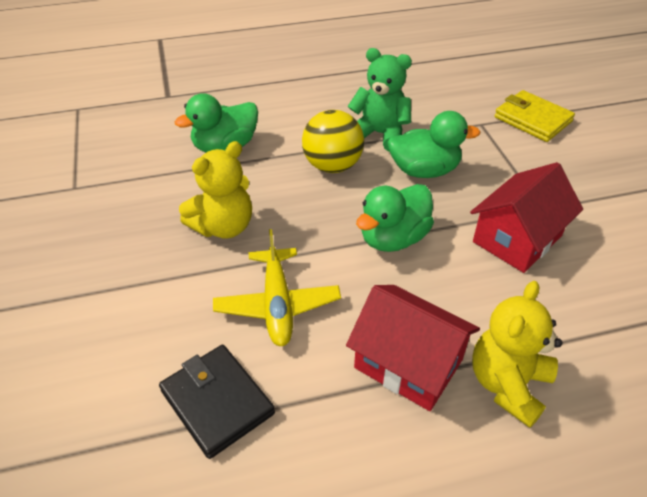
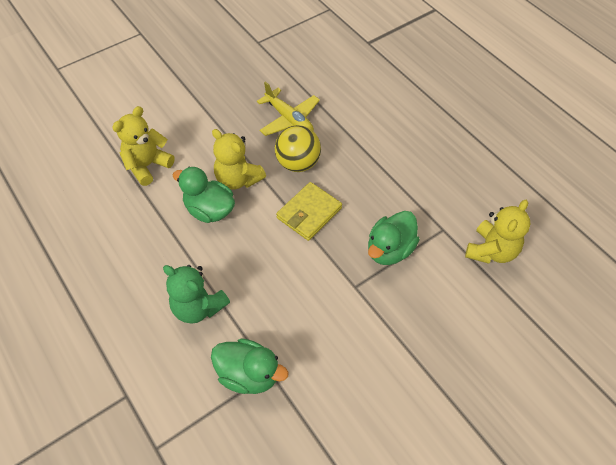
black wallet: [159,345,275,459] = 1 -> none = 0
red house: [346,285,480,411] [470,162,583,273] = 2 -> none = 0
yellow teddy bear: [179,141,252,239] [472,281,562,428] = 2 -> [112,106,175,186] [212,129,266,189] [465,200,530,264] = 3

